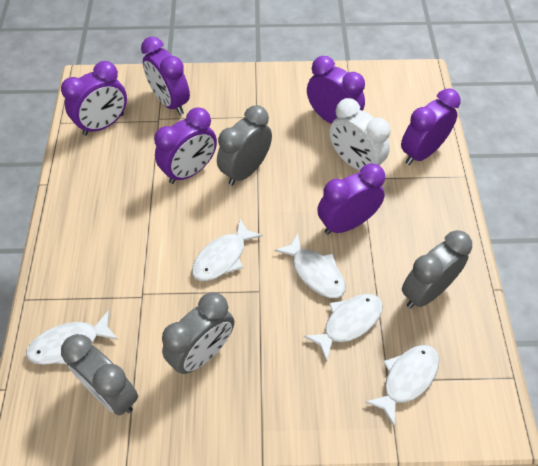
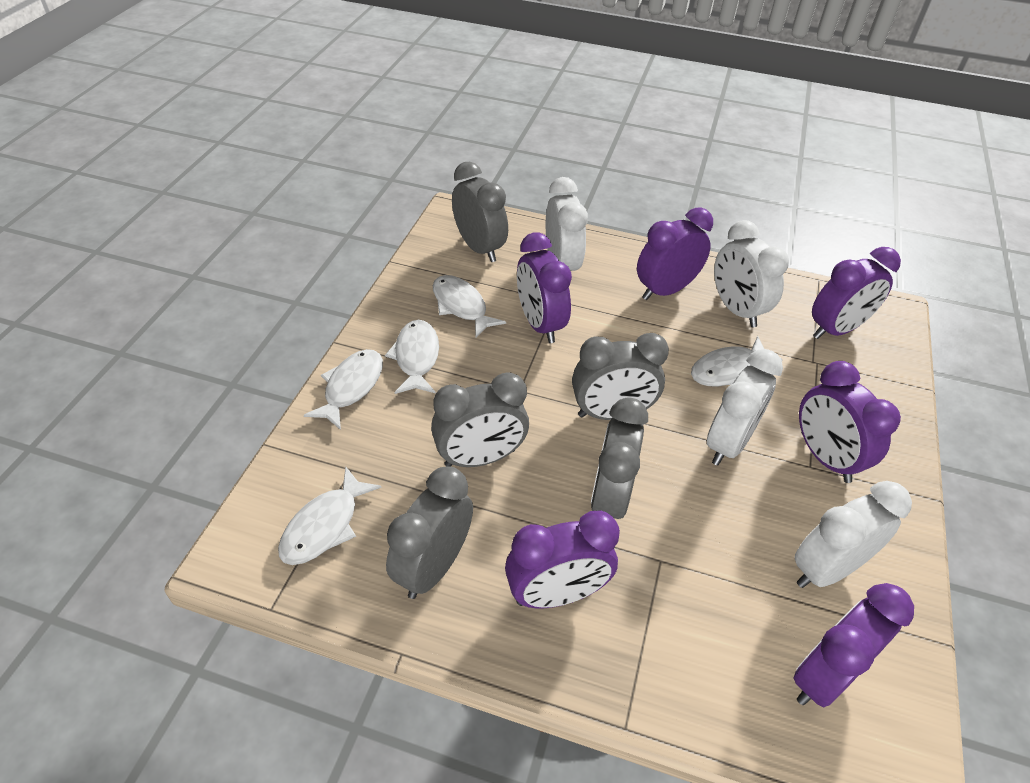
grey clock: [61,334,138,416] [162,292,234,374] [217,105,272,186] [402,230,472,308] = 4 -> [386,466,473,599] [431,372,529,467] [452,162,508,262] [572,333,669,420] [591,397,648,519] = 5
white clock: [329,98,391,171] = 1 -> [546,177,588,271] [707,349,783,466] [714,220,789,327] [794,481,912,588] = 4

